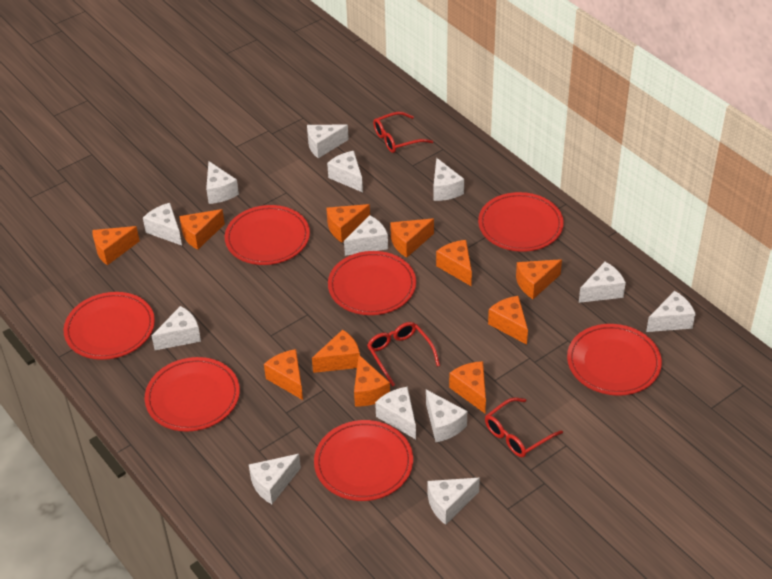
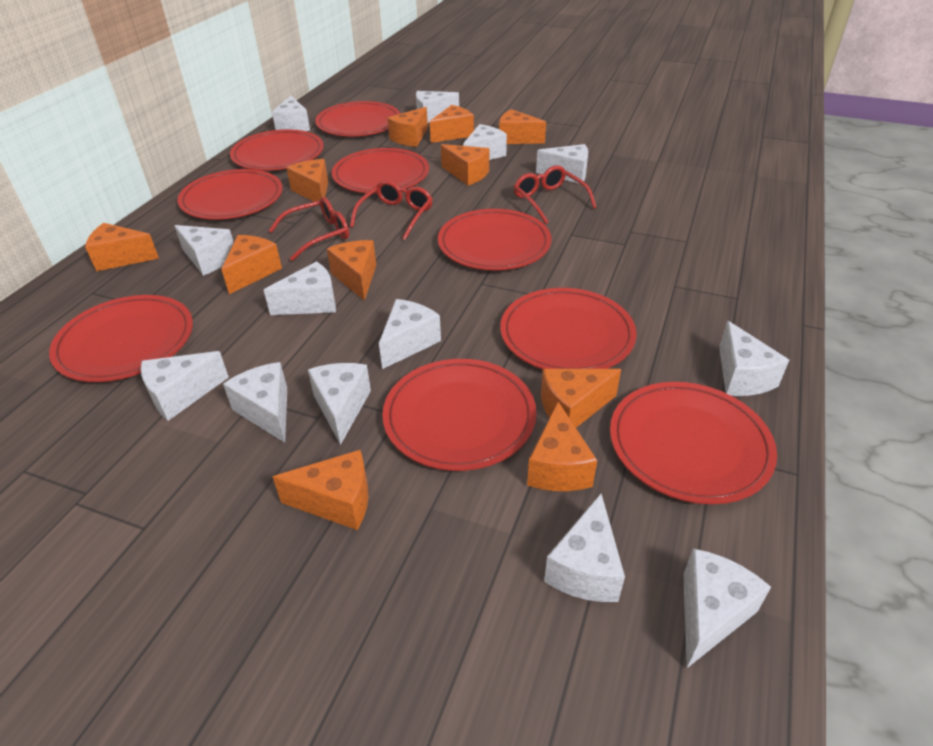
red plate: [64,292,155,360] [145,357,240,431] [225,205,310,265] [314,420,413,501] [328,251,416,315] [478,192,564,252] [567,324,662,396] = 7 -> [49,295,193,382] [177,169,283,220] [230,129,324,171] [315,101,400,136] [332,148,429,193] [382,359,537,471] [438,209,551,270] [500,288,637,369] [610,382,777,504] = 9

